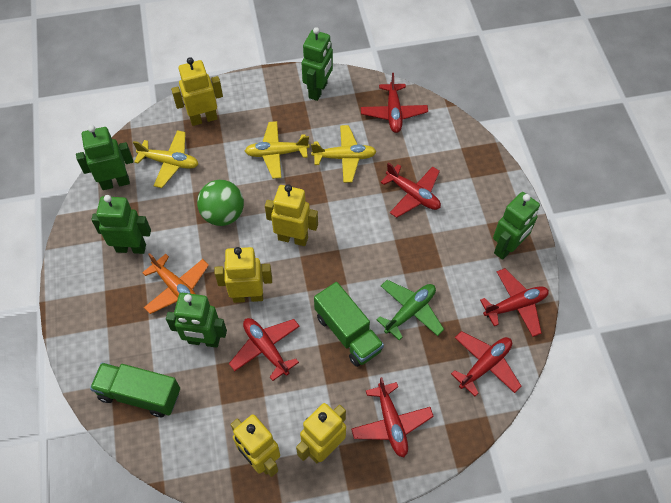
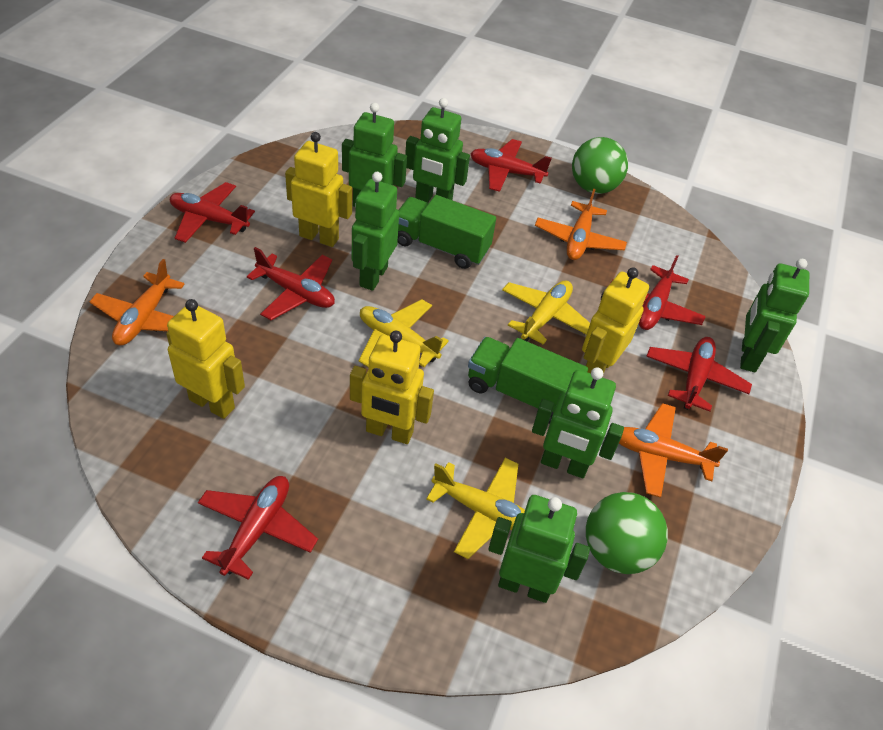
green ball: [197,180,244,226] = 1 -> [572,137,628,194] [586,492,668,574] = 2
green plane: [376,280,444,340] = 1 -> none = 0
green robot: [76,125,133,190] [91,195,151,254] [166,293,227,348] [302,27,333,101] [493,192,540,260] = 5 -> [342,103,407,207] [352,172,399,291] [405,98,470,203] [488,495,590,603] [532,367,624,478] [740,259,809,372] = 6
orange plane: [142,253,209,314] = 1 -> [89,259,185,346] [535,189,627,260] [619,403,728,498] = 3
yellow robot: [171,57,223,126] [214,247,272,303] [230,414,280,477] [265,184,318,246] [296,403,346,463] = 5 -> [166,299,245,419] [285,132,352,247] [350,331,434,444] [582,268,649,374] = 4

